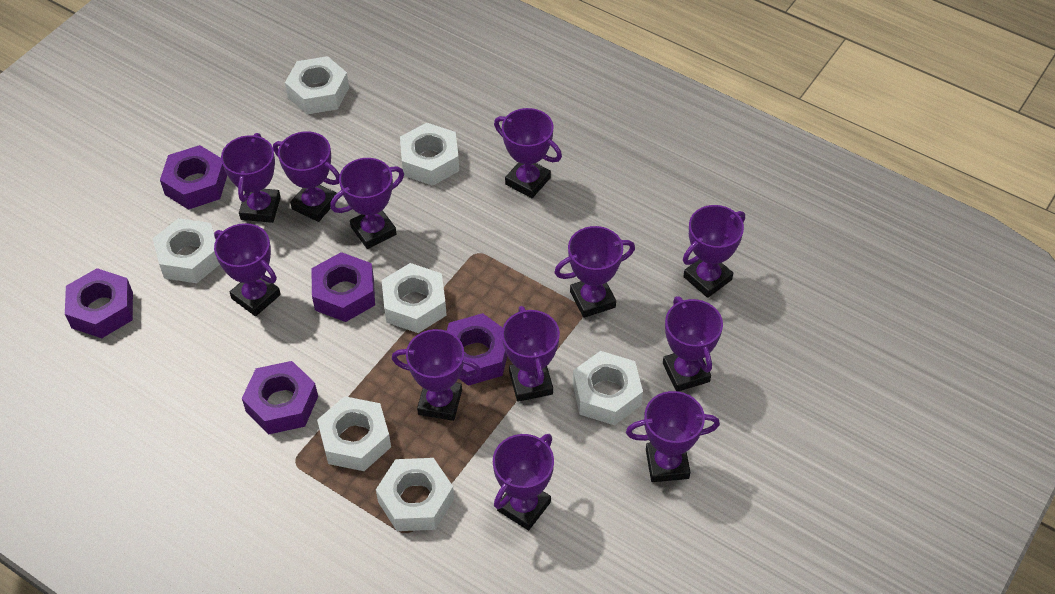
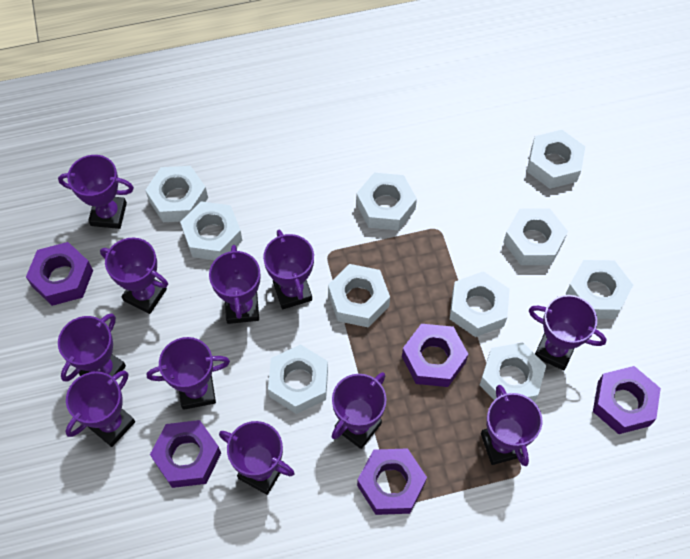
purple trophy: [214,223,281,316] [221,133,281,223] [273,131,340,222] [330,158,404,249] [392,329,481,421] [493,434,554,530] [494,108,562,198] [502,306,560,402] [554,226,635,318] [626,391,720,482] [663,296,723,392] [683,205,745,298] = 12 -> [58,155,134,229] [58,313,126,381] [65,370,135,447] [100,238,168,314] [147,337,230,410] [209,245,261,324] [219,421,295,495] [263,230,314,309] [332,372,387,449] [481,385,542,466] [529,295,607,370] = 11
white nut: [153,218,220,283] [285,56,349,114] [317,396,391,471] [376,458,454,531] [382,263,447,333] [400,123,459,186] [573,351,643,425] = 7 -> [145,166,208,222] [180,201,242,260] [268,344,328,414] [328,264,390,327] [356,173,417,230] [450,271,510,337] [480,343,546,402] [503,208,568,265] [527,130,585,189] [566,260,633,319] = 10

